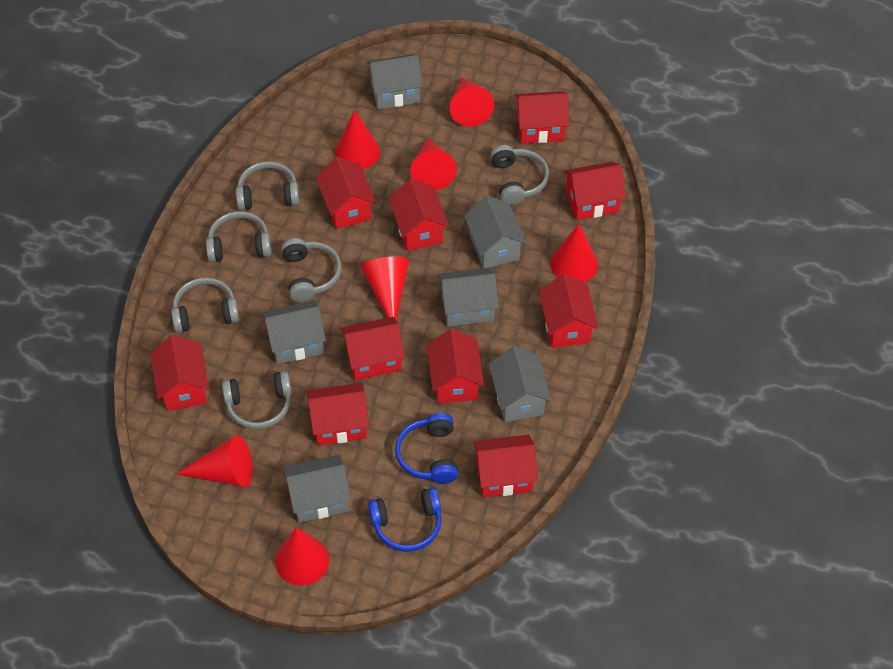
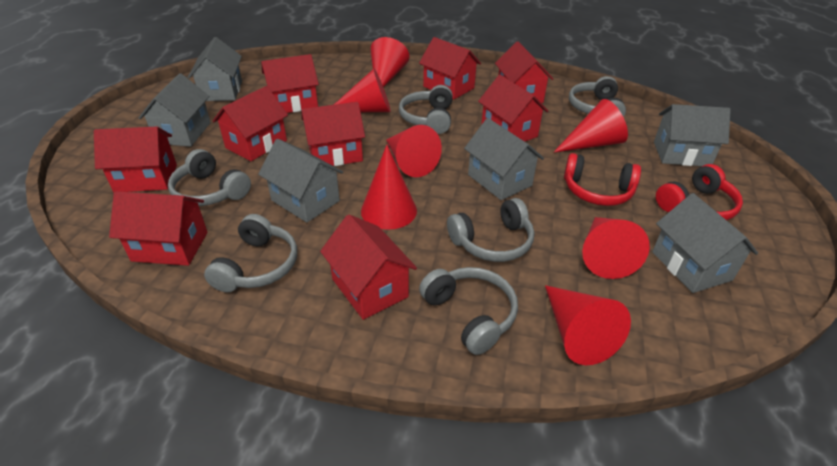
blue headphones: [368,487,442,552] [395,413,458,484] = 2 -> none = 0
red headphones: none = 0 -> [564,153,641,206] [656,164,743,220] = 2
red house: [150,335,209,411] [307,383,369,446] [315,157,376,229] [341,317,405,380] [389,178,448,251] [427,329,484,404] [473,435,538,498] [515,91,569,144] [539,274,598,348] [564,162,626,220] = 10 -> [94,127,177,193] [109,191,208,266] [212,86,288,161] [261,54,319,113] [301,102,365,166] [320,214,417,320] [419,37,481,100] [478,75,548,141] [495,42,553,103] = 9

